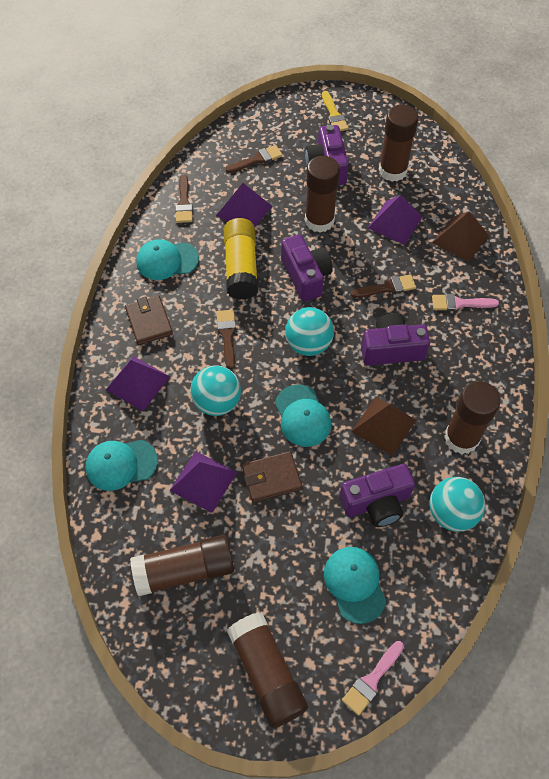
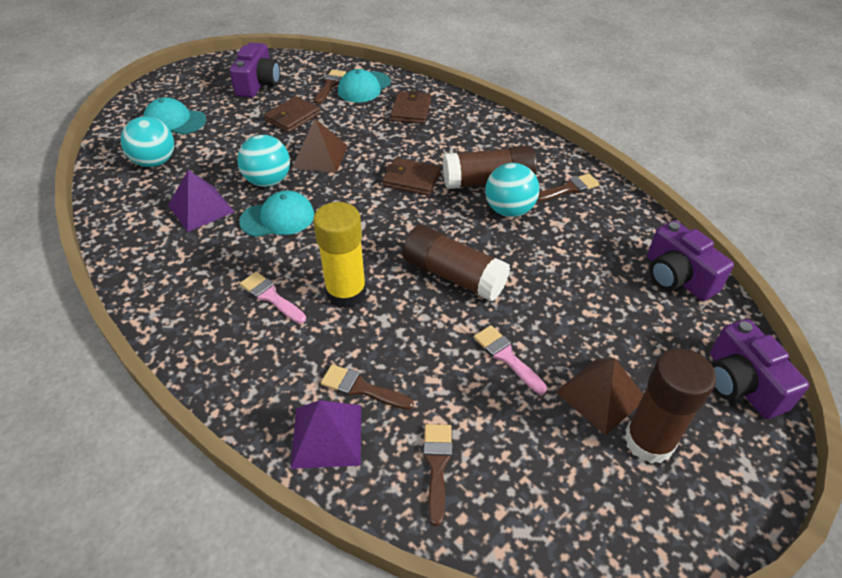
brown glue stick: [130,535,234,596] [227,612,308,728] [305,156,340,233] [379,105,419,182] [444,381,500,454] = 5 -> [403,225,510,302] [443,145,537,189] [624,348,716,464] = 3
brown wallet: [125,295,173,345] [242,451,302,502] = 2 -> [264,96,320,133] [382,158,441,196] [390,90,431,124] = 3
purple camera: [281,234,333,302] [305,125,349,185] [339,464,415,527] [361,313,430,365] = 4 -> [229,43,280,98] [647,220,734,301] [710,319,810,419] = 3
purple pyramid: [106,356,170,411] [170,451,237,513] [216,183,272,227] [368,195,423,245] = 4 -> [168,170,234,232] [291,400,361,469] = 2
turquoise cap: [86,440,158,491] [136,239,199,280] [275,384,331,447] [324,547,386,624] = 4 -> [144,97,206,134] [239,190,314,237] [338,69,391,102] = 3
yellow brush: [322,91,349,131] = 1 -> none = 0

